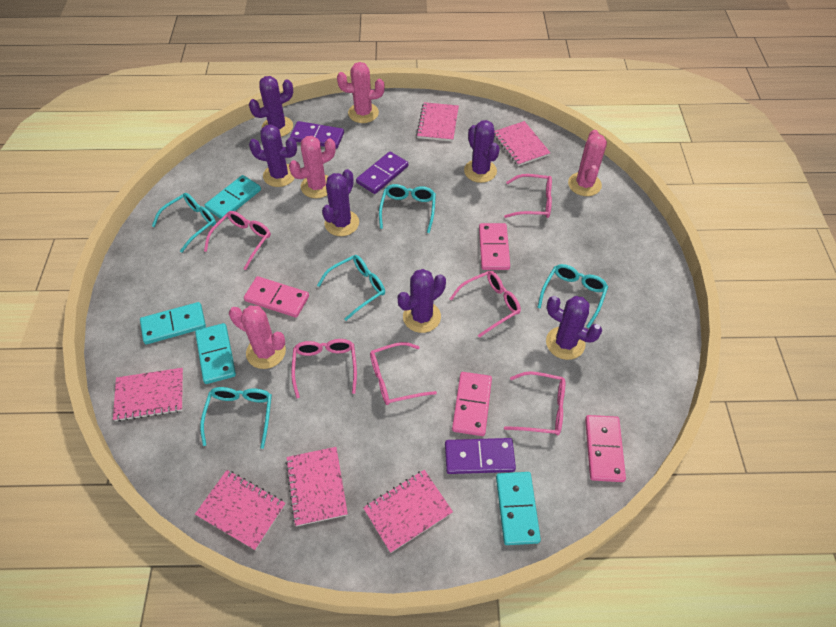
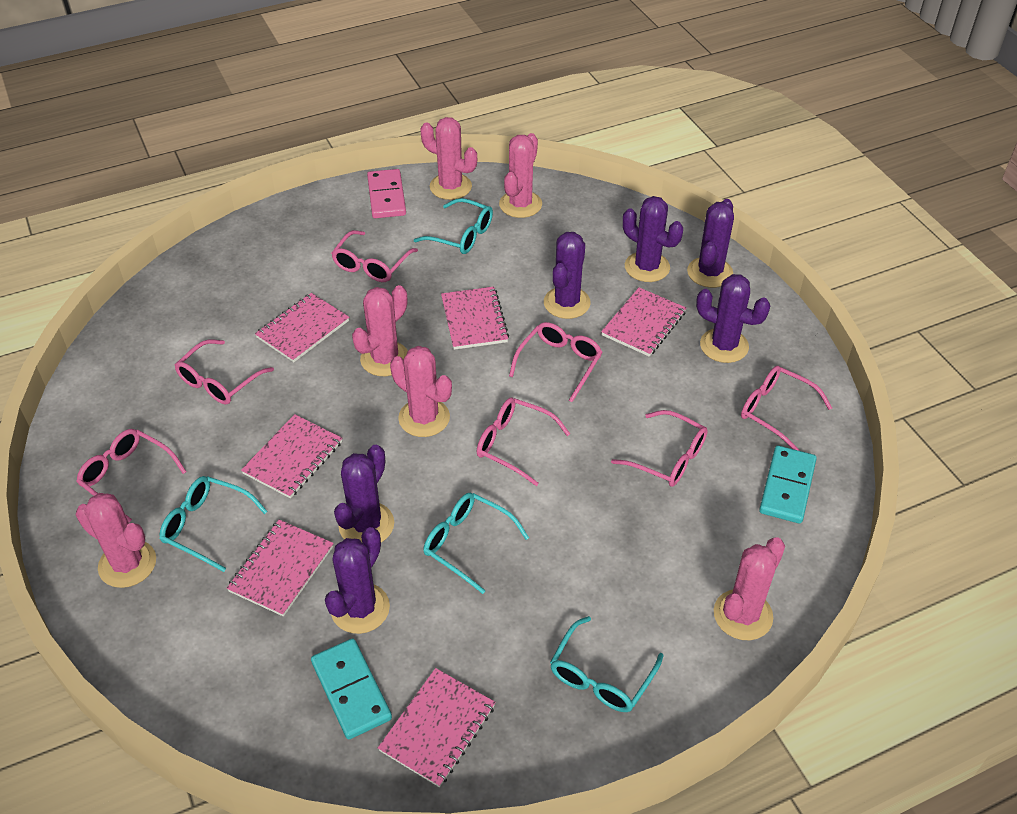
pink cactus: [229,305,286,369] [289,136,336,198] [337,62,384,123] [568,130,607,196] = 4 -> [76,493,156,588] [352,285,408,376] [390,346,452,437] [420,117,477,200] [499,133,542,218] [714,537,785,640] = 6
pink domino: [244,276,309,318] [452,372,492,436] [479,223,510,270] [585,415,626,482] = 4 -> [367,169,406,218] = 1
pink glasses: [204,211,271,270] [291,339,357,398] [370,342,437,405] [450,271,521,338] [504,174,552,218] [504,371,565,436] = 6 -> [76,429,187,523] [175,339,274,404] [331,230,418,282] [477,398,570,486] [509,322,602,402] [611,410,708,487] [741,366,832,451] = 7
purple domino: [290,121,344,149] [356,151,408,194] [445,438,516,474] = 3 -> none = 0
turquoise domino: [140,302,206,344] [195,323,236,384] [204,175,261,219] [496,472,541,545] = 4 -> [311,638,392,740] [759,446,817,524] = 2
turquoise glasses: [152,193,216,253] [200,387,272,449] [317,255,385,321] [379,184,436,233] [537,264,608,328] = 5 -> [160,476,268,572] [414,198,493,254] [423,493,529,594] [550,616,663,712] = 4

